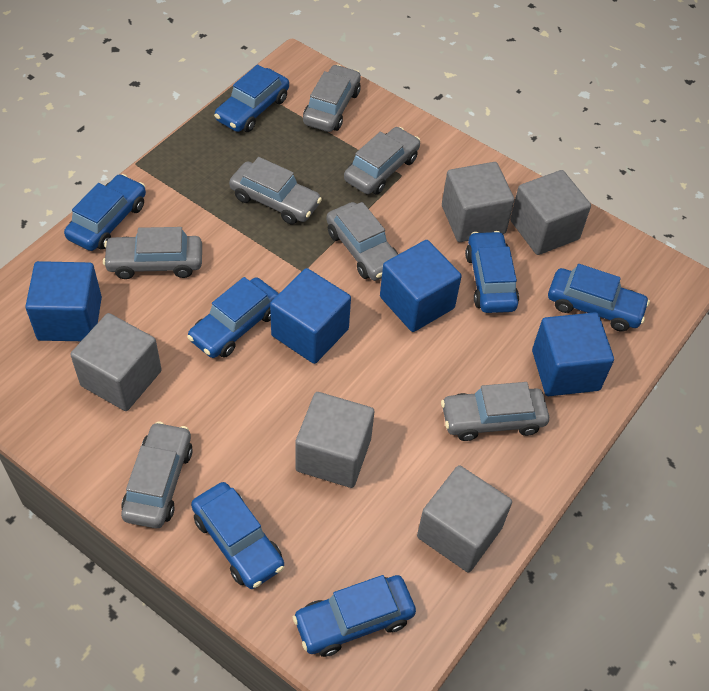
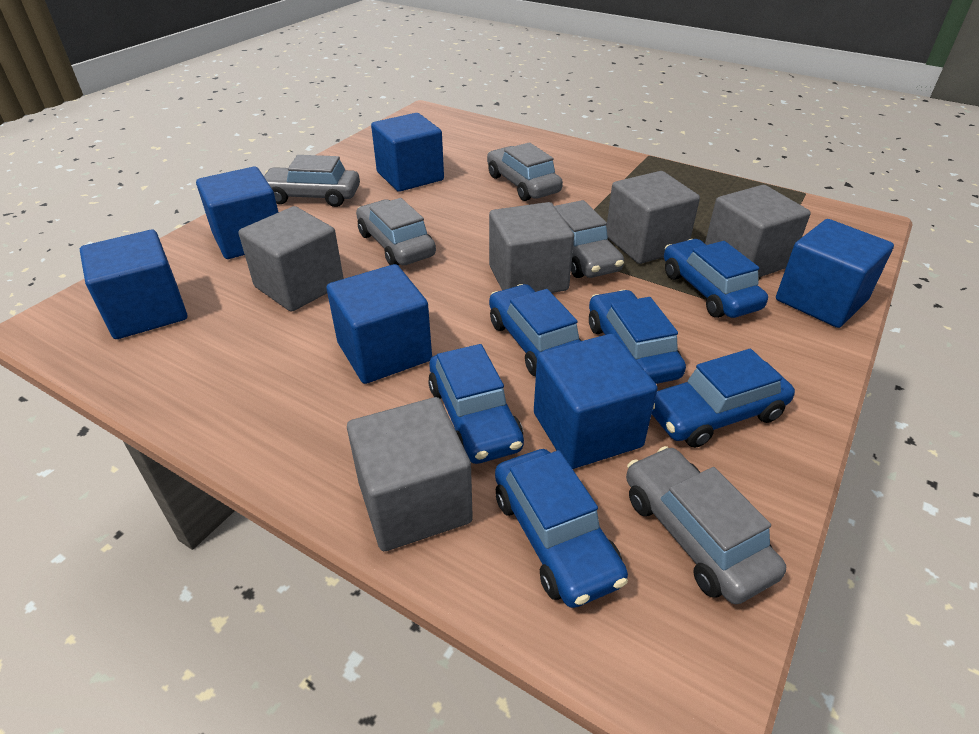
blue car: [64,174,146,251] [187,277,279,358] [191,482,284,589] [214,64,289,132] [293,575,416,657] [465,231,519,313] [548,264,650,332] = 7 -> [428,344,524,464] [489,284,582,376] [495,449,628,608] [589,290,686,384] [652,349,795,448] [664,239,768,318] = 6
blue cube: [25,261,102,341] [270,268,351,364] [380,240,462,332] [532,312,614,396] = 4 -> [80,230,187,339] [196,167,278,259] [327,264,432,384] [371,113,444,192] [534,334,658,469] [776,219,894,328] = 6
grey car: [103,227,202,279] [121,422,193,528] [229,157,322,225] [303,65,361,132] [326,202,398,281] [344,127,420,195] [441,382,549,441] = 7 -> [264,155,360,207] [356,198,436,265] [487,142,563,201] [555,200,624,278] [626,446,786,604] = 5

